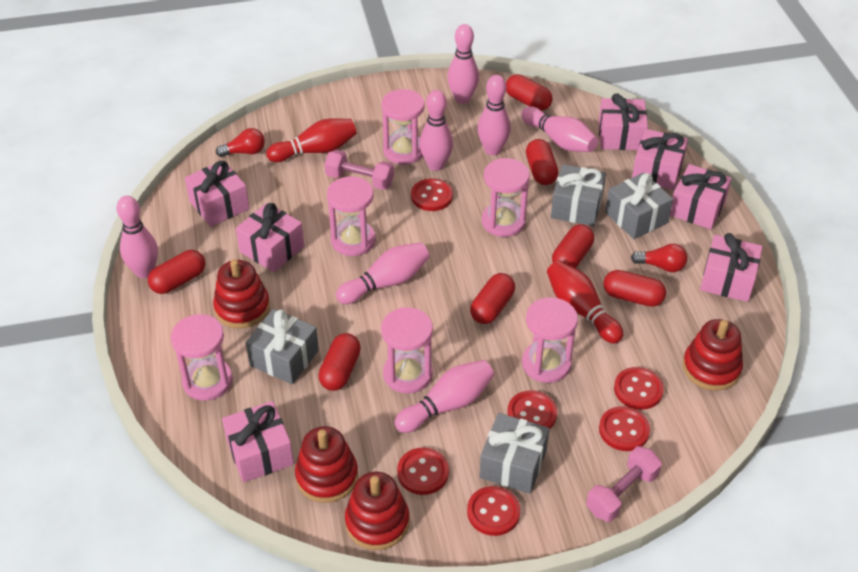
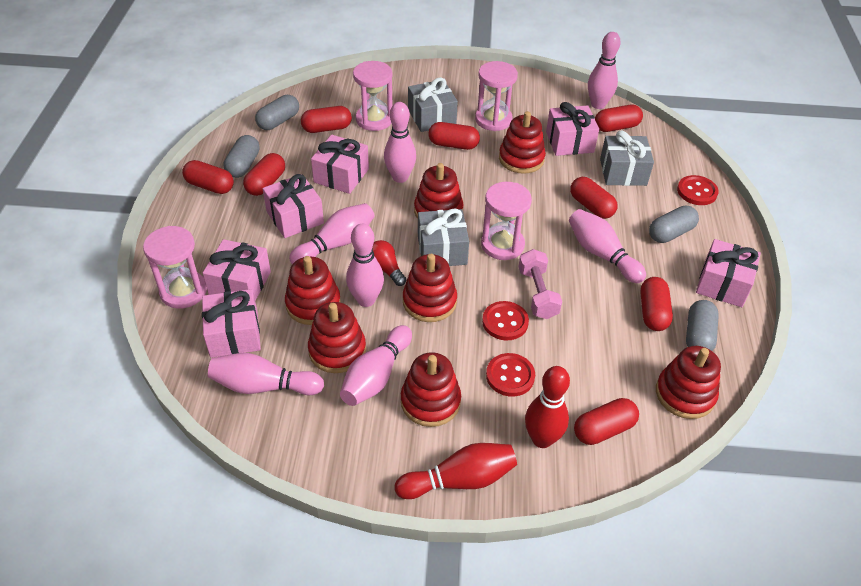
grey capsule: none = 0 -> [224,135,260,178] [255,95,299,130] [649,205,699,243] [686,300,719,351] = 4
grey gift: [246,309,319,384] [479,413,549,494] [551,164,606,226] [605,173,673,239] = 4 -> [408,77,458,132] [418,209,469,266] [600,131,654,186] = 3
pink dumbbell: [325,150,394,190] [586,446,662,522] = 2 -> [518,249,562,319] = 1
pink gift: [185,160,250,227] [222,401,294,482] [236,203,304,272] [598,94,648,150] [632,129,688,190] [670,164,732,229] [700,233,763,302] = 7 -> [202,289,261,358] [203,239,271,301] [262,174,324,238] [311,135,369,194] [546,102,599,156] [696,239,761,307] = 6
pink hourglass: [171,314,233,401] [327,176,376,256] [381,307,433,393] [382,89,425,165] [482,158,530,237] [522,297,578,383] = 6 -> [143,226,207,309] [353,61,392,131] [475,61,518,131] [481,182,532,260] = 4
red button: [397,447,449,495] [411,178,453,211] [467,486,520,536] [507,390,557,430] [599,406,650,451] [614,367,664,410] = 6 -> [482,301,529,340] [486,353,535,397] [677,175,719,205] = 3
red capsule: [148,250,205,294] [318,333,361,391] [470,273,515,324] [506,74,553,111] [526,139,558,185] [552,224,594,268] [603,270,666,307] = 7 -> [182,160,234,194] [243,153,285,196] [301,106,352,133] [428,122,480,150] [570,177,618,219] [574,398,639,445] [595,105,643,132] [640,277,673,331] = 8
red light bulb: [216,128,265,157] [631,244,687,272] = 2 -> [372,240,406,286] = 1
red stacking toy: [213,259,270,328] [295,426,358,503] [345,472,409,550] [683,319,743,391] = 4 -> [285,256,341,325] [308,302,366,373] [401,352,461,427] [403,254,457,322] [414,163,464,219] [499,111,546,174] [656,346,721,419] = 7

